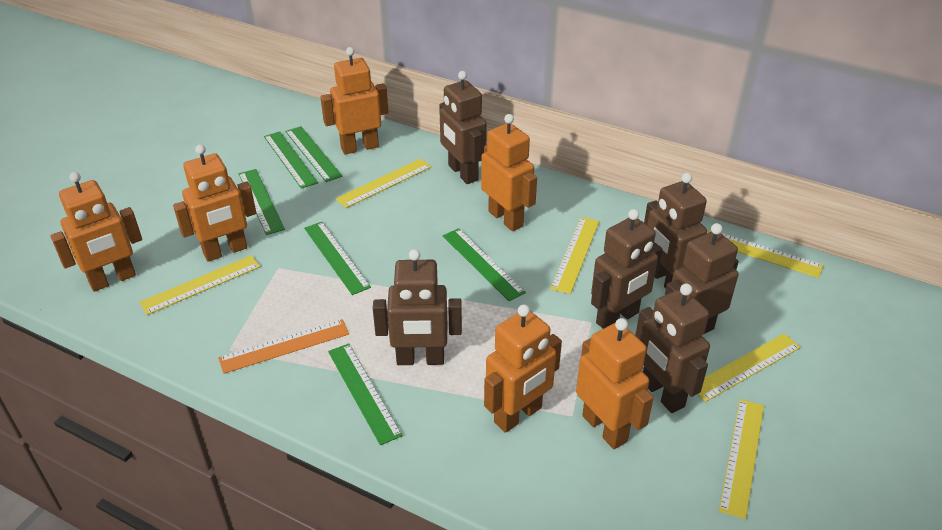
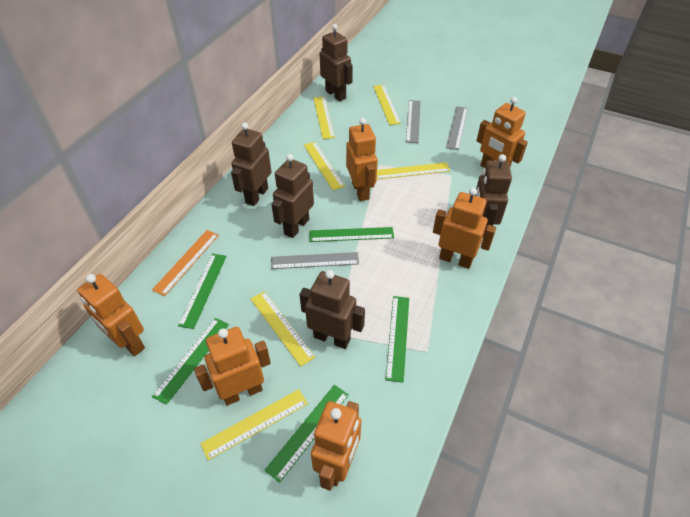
brown robot: [373,249,462,365] [439,71,487,184] [591,209,662,329] [635,283,710,413] [644,173,707,288] [665,223,739,334] = 6 -> [231,123,272,206] [271,154,314,238] [299,270,365,349] [320,24,353,101] [475,154,512,237] = 5
green ruler: [239,169,285,235] [264,131,318,189] [285,126,342,182] [304,222,371,295] [328,343,403,445] [443,228,526,301] = 6 -> [152,318,229,405] [178,254,227,329] [265,385,349,483] [309,227,394,242] [386,296,409,383] = 5
grey ruler: none = 0 -> [271,252,359,269] [406,100,421,143] [446,106,468,150] = 3

